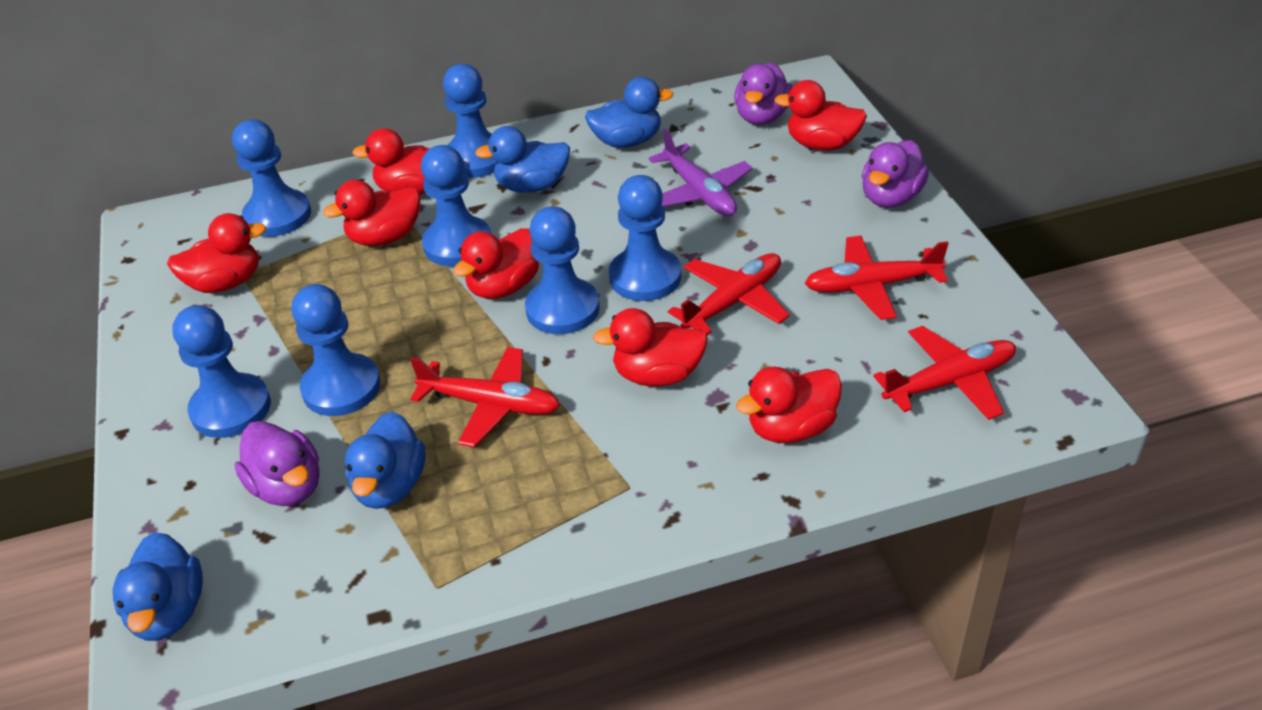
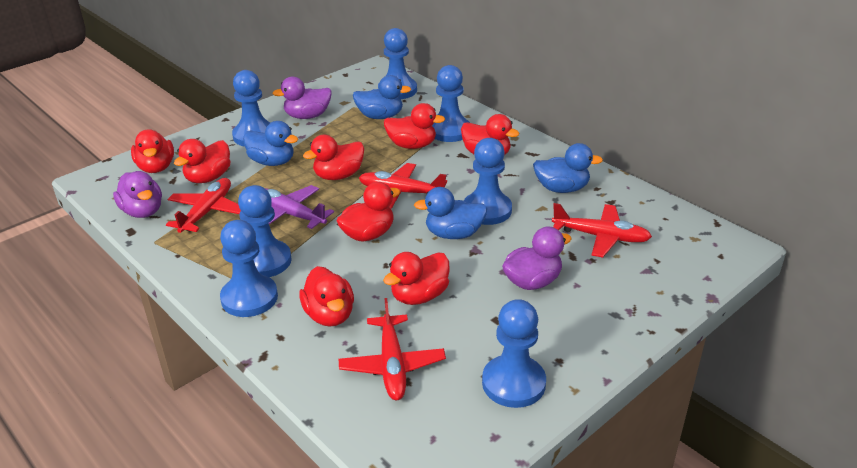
red duck: [167,213,266,293] [323,180,420,246] [352,128,430,195] [453,228,539,299] [593,308,708,386] [736,367,842,443] [774,80,867,150] = 7 -> [131,129,174,173] [174,139,231,183] [299,266,354,327] [303,135,364,180] [337,182,400,241] [383,252,450,305] [384,103,445,149] [461,114,519,155] = 8

